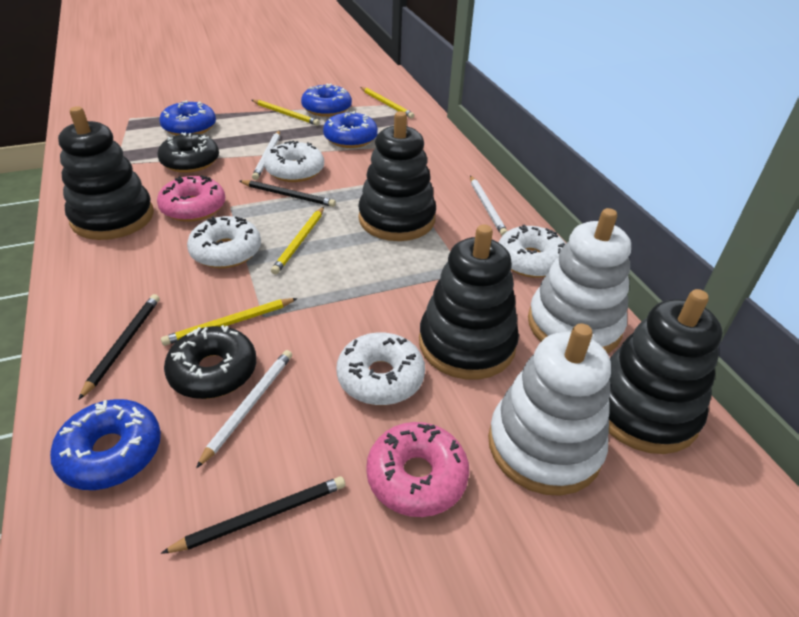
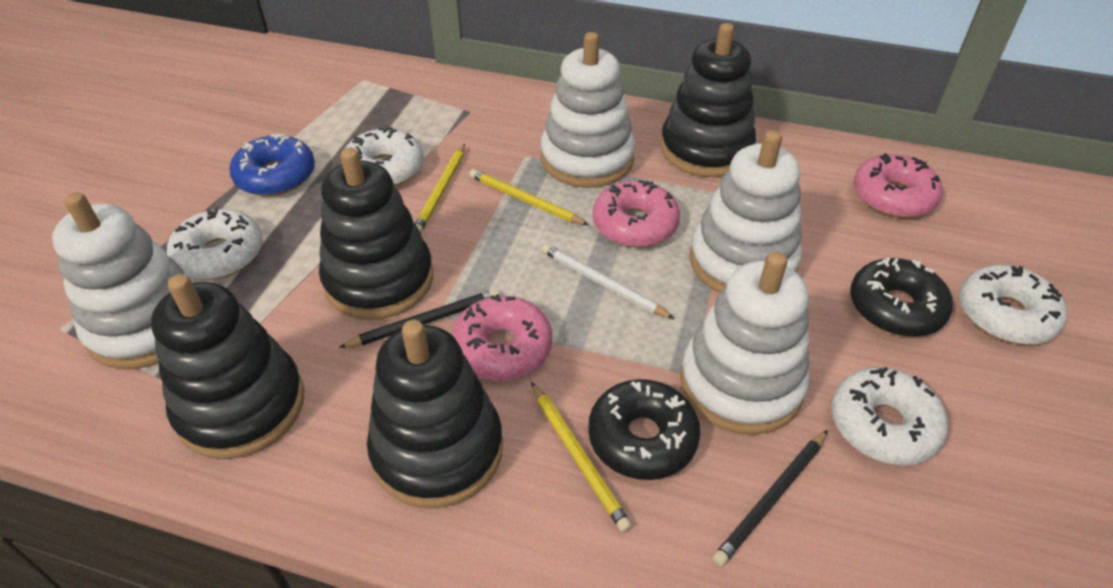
black pencil: [78,294,160,400] [161,476,345,554] [240,180,336,207] = 3 -> [339,289,500,348] [712,430,828,566] = 2
blue donut: [50,399,161,490] [159,100,216,135] [301,83,352,117] [323,111,378,148] = 4 -> [229,134,315,196] = 1
pink donut: [157,175,225,222] [366,422,469,517] = 2 -> [451,294,552,381] [593,180,680,247] [854,153,943,218] = 3
white pencil: [196,350,292,468] [252,130,280,180] [470,176,507,236] = 3 -> [542,244,674,319] = 1
white stacking toy: [488,324,611,496] [528,208,631,354] = 2 -> [52,192,195,369] [541,32,635,188] [680,252,809,435] [690,130,802,293] = 4
yellow pencil: [161,298,298,346] [252,100,320,126] [271,207,324,275] [360,87,415,118] = 4 -> [415,144,465,233] [469,169,589,225] [531,382,632,532] = 3

